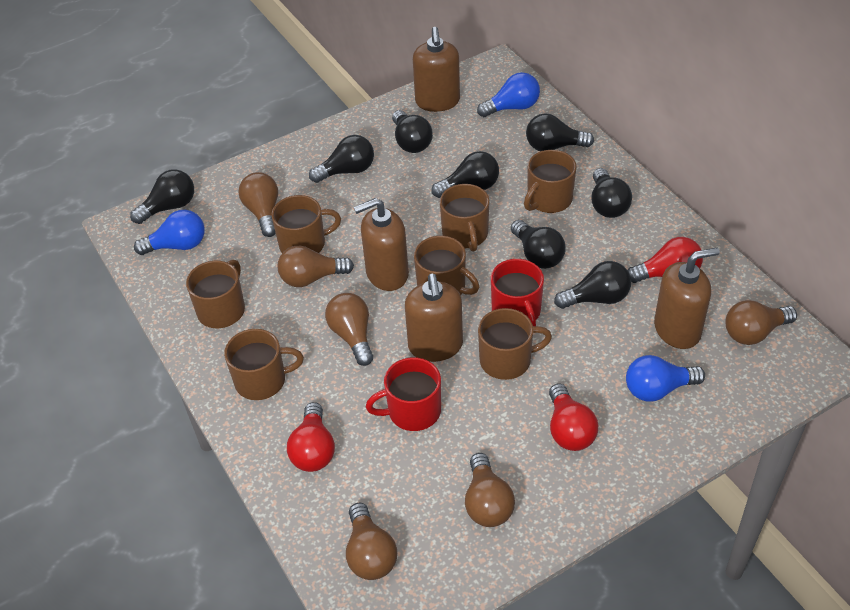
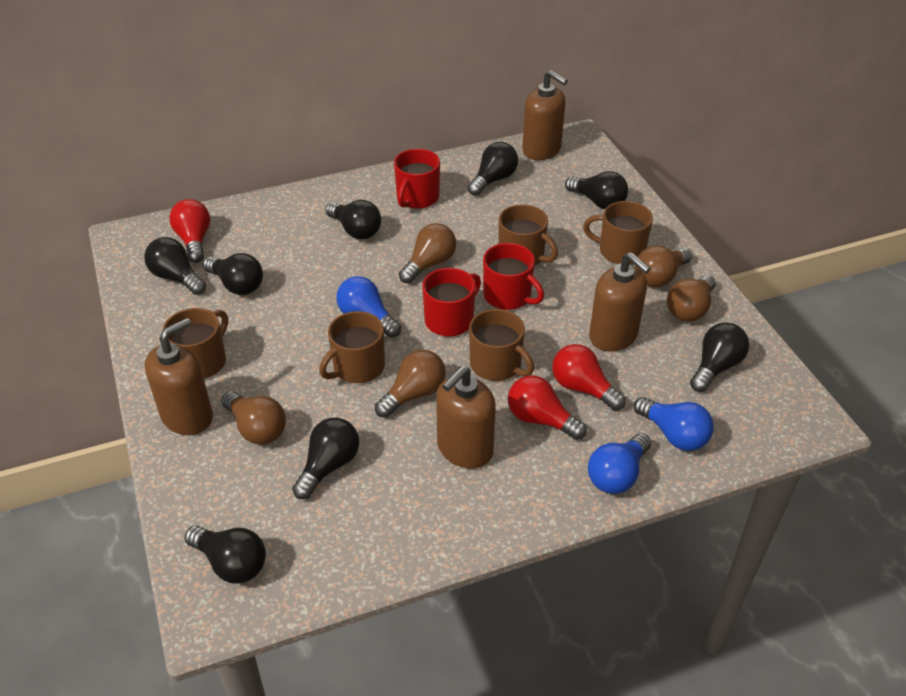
brown light bulb: [239,172,278,237] [278,246,354,287] [325,293,373,366] [346,503,397,580] [465,453,515,527] [726,300,797,345] = 6 -> [221,391,286,445] [375,350,446,418] [399,223,456,284] [635,246,692,287] [667,275,716,322] = 5
brown mug: [186,259,245,328] [224,329,304,400] [271,195,341,253] [414,236,479,295] [440,184,489,252] [478,308,552,380] [524,150,577,213] = 7 -> [163,308,228,379] [319,311,385,383] [469,309,534,381] [498,204,558,266] [583,201,653,265] = 5
red mug: [366,357,441,431] [491,259,544,326] = 2 -> [394,149,440,209] [422,268,481,337] [483,243,544,310] = 3

